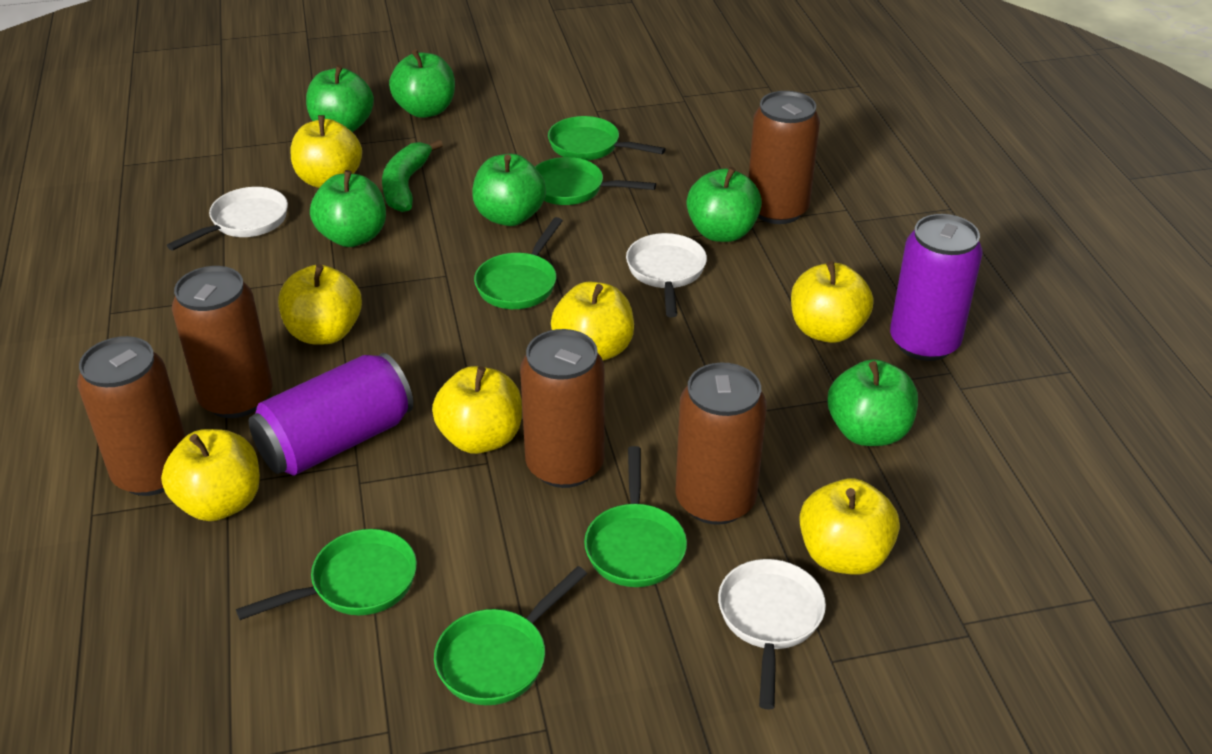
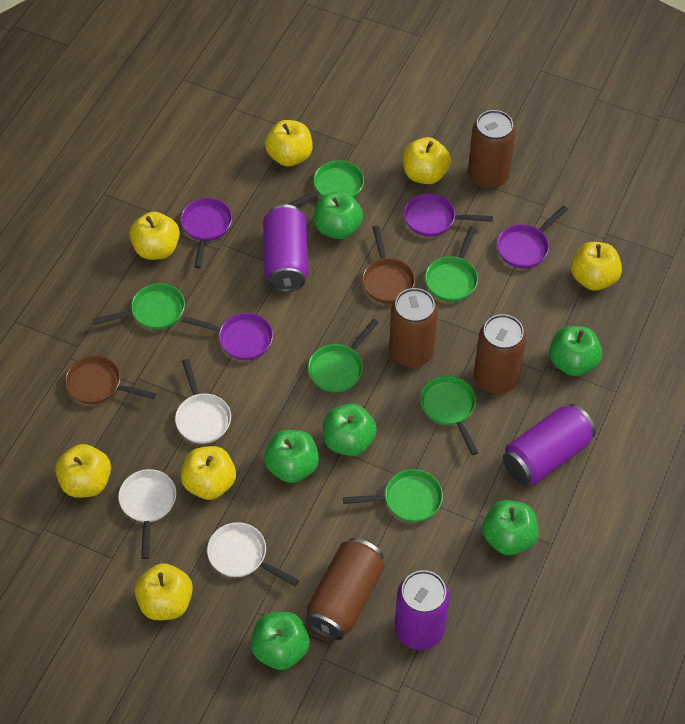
brown can: [77,336,186,496] [172,266,272,418] [520,329,605,488] [675,363,767,525] [749,91,820,224] = 5 -> [305,538,385,640] [389,288,438,368] [468,110,516,189] [474,314,526,394] = 4
brown pan: none = 0 -> [65,355,156,404] [362,225,415,304] = 2
green banana: [382,140,443,212] = 1 -> none = 0
purple can: [249,353,413,475] [890,214,983,361] = 2 -> [263,204,309,292] [395,570,450,650] [503,404,596,485] = 3
purple pan: none = 0 -> [181,198,232,268] [181,313,273,360] [404,193,493,237] [497,206,568,269] = 4

